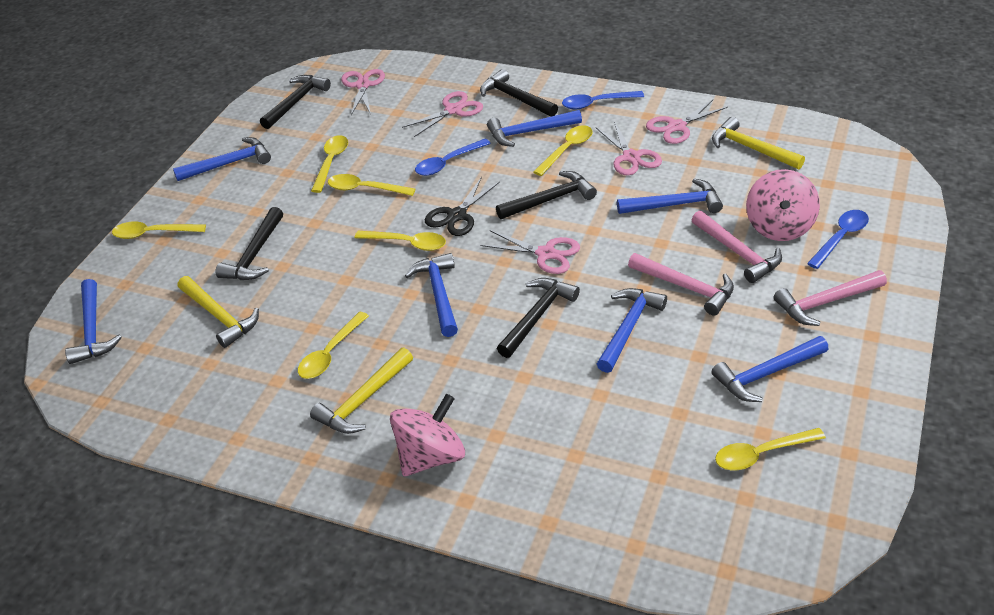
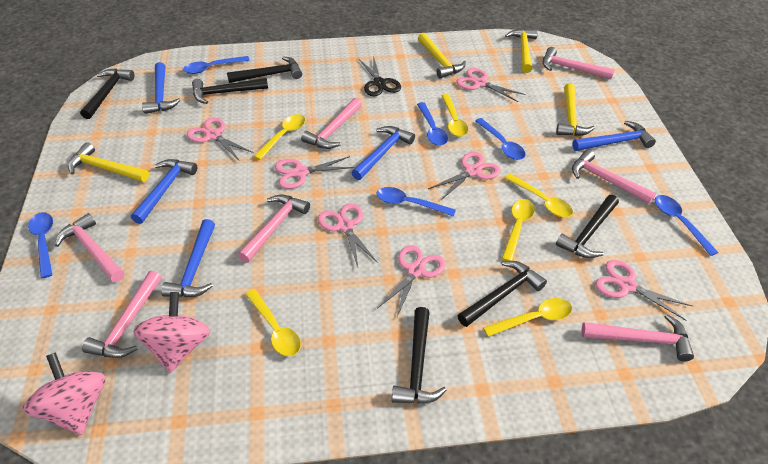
black hammer: [215,207,283,280] [260,75,331,129] [480,69,558,117] [496,171,597,219] [497,278,580,358] = 5 -> [80,69,134,119] [192,78,268,104] [227,56,302,83] [392,307,447,404] [458,261,547,327] [556,195,619,258] = 6
blue hammer: [65,279,122,364] [173,137,271,181] [405,253,458,337] [487,110,582,147] [597,288,667,373] [617,179,723,214] [711,336,828,402] = 7 -> [131,159,197,224] [142,62,181,114] [161,219,215,297] [351,126,415,180] [572,121,656,151] = 5
blue spoon: [415,139,491,176] [562,91,644,109] [807,210,869,269] = 3 -> [28,212,53,278] [183,56,250,74] [376,187,456,217] [417,102,448,146] [475,118,526,160] [655,195,719,256] = 6
pink hammer: [628,253,734,315] [692,210,782,283] [774,270,887,326] = 3 -> [55,213,124,282] [82,271,162,358] [238,195,310,263] [301,98,362,149] [543,47,615,79] [572,149,656,204] [581,314,694,362] = 7
pink scissors: [341,69,385,115] [402,91,483,137] [481,230,580,274] [596,121,662,175] [646,100,728,144] = 5 -> [187,117,254,161] [274,156,354,189] [318,203,378,266] [377,245,446,317] [428,152,501,200] [456,68,525,102] [595,260,692,320] = 7
yellow hammer: [178,276,259,348] [310,347,413,434] [712,117,805,169] = 3 -> [68,142,149,182] [418,33,466,79] [505,29,538,73] [556,83,595,136] = 4
yellow spoon: [112,221,206,239] [298,311,369,379] [311,135,348,193] [328,174,415,196] [355,231,446,251] [533,125,593,176] [715,428,826,470] = 7 -> [245,289,301,356] [253,114,305,160] [442,94,469,137] [483,298,572,337] [502,199,535,261] [505,174,573,217] = 6

